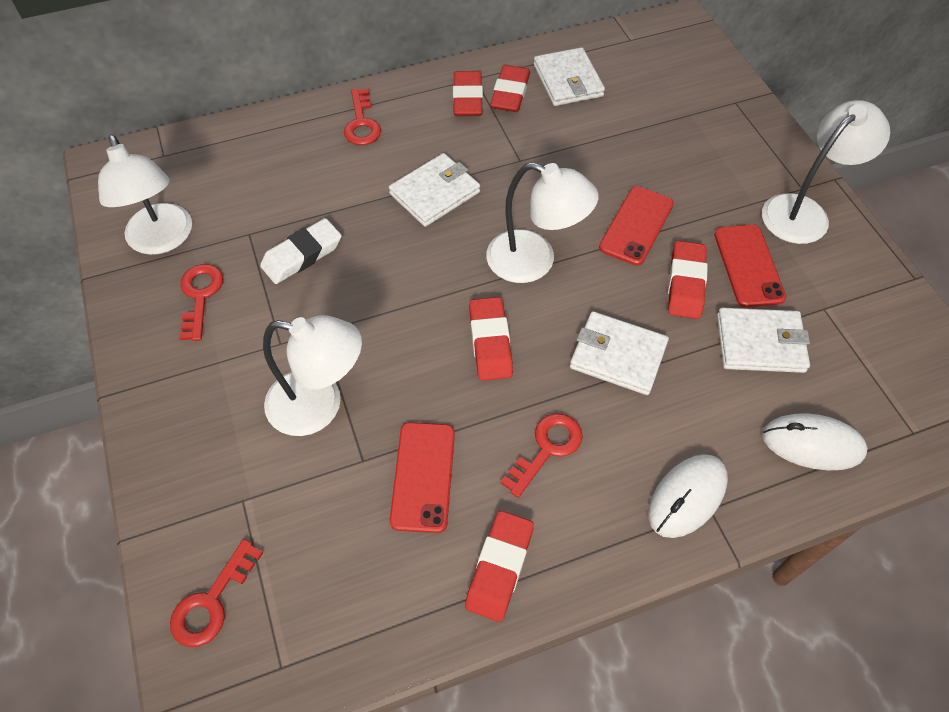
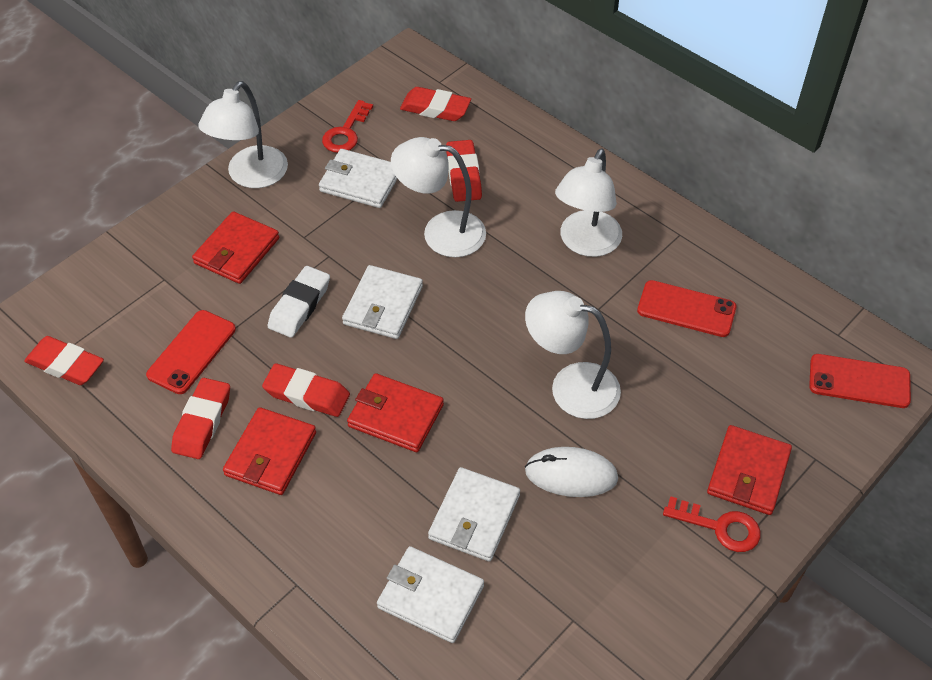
red key: [170,539,263,647] [179,264,223,341] [344,89,381,145] [500,413,583,498] = 4 -> [322,100,373,153] [663,496,761,552] = 2
red wallet: none = 0 -> [192,211,279,284] [223,407,316,495] [347,373,444,452] [707,425,792,515] = 4
white mouse: [648,454,728,538] [762,413,868,470] = 2 -> [525,447,618,497] = 1

